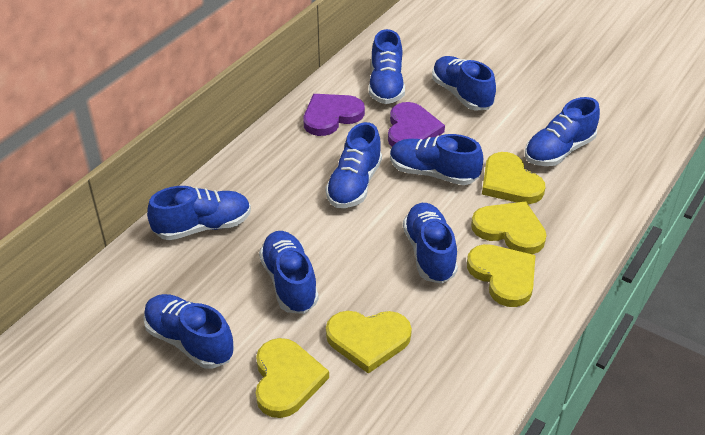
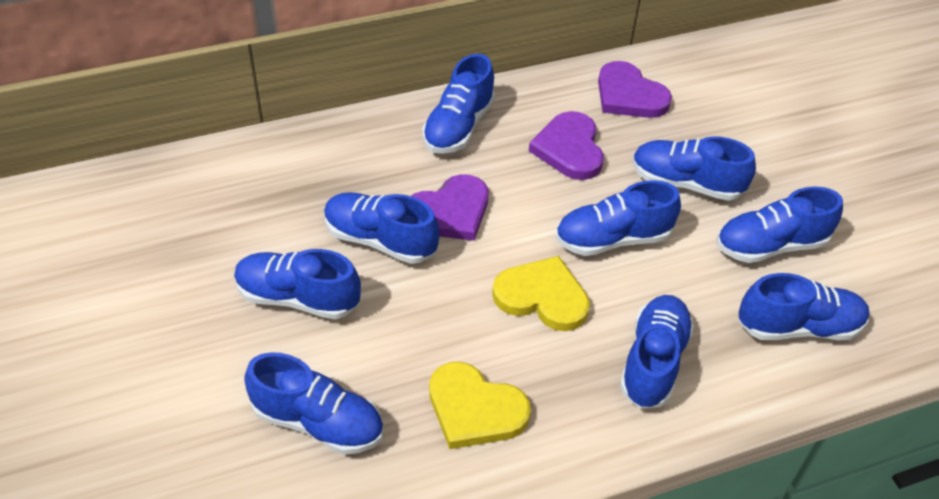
purple heart: [304,94,365,136] [388,102,445,147] = 2 -> [411,174,488,241] [529,111,604,180] [598,61,672,118] = 3
yellow heart: [255,338,329,418] [326,311,412,374] [467,244,535,307] [471,201,547,254] [482,152,545,204] = 5 -> [429,362,531,449] [492,256,590,331] = 2

